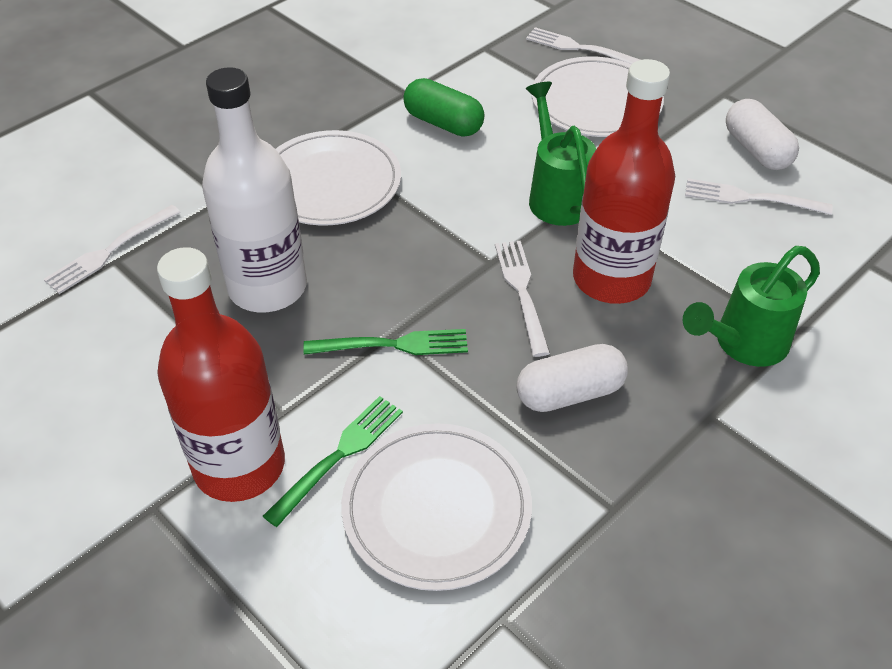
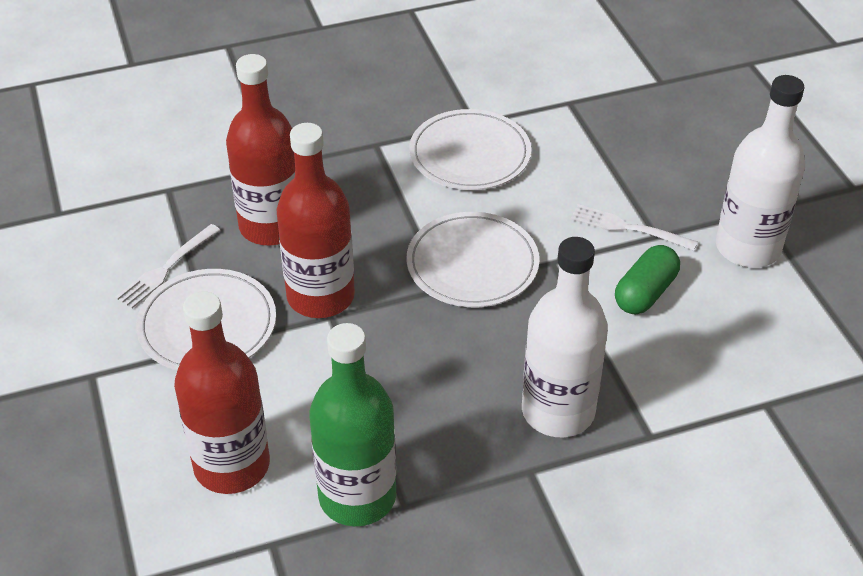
green bottle: none = 0 -> [310,323,396,526] = 1
green fork: [263,396,403,527] [303,329,468,355] = 2 -> none = 0
green watering can: [526,82,596,226] [683,246,820,367] = 2 -> none = 0
red bottle: [157,247,285,502] [573,59,675,304] = 2 -> [174,291,270,494] [226,54,295,246] [277,123,355,318] = 3
white bottle: [202,67,307,313] = 1 -> [522,237,608,437] [716,75,805,268] = 2
white capsule: [517,344,628,412] [726,99,799,170] = 2 -> none = 0
white fork: [44,205,181,294] [495,241,550,357] [526,27,640,64] [685,178,833,215] = 4 -> [115,224,220,308] [570,204,698,251] = 2

